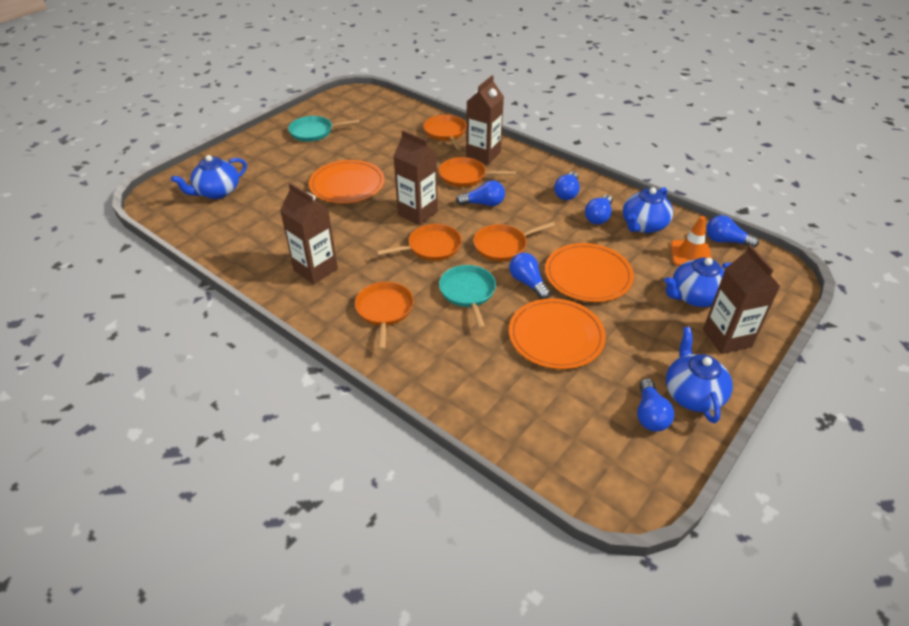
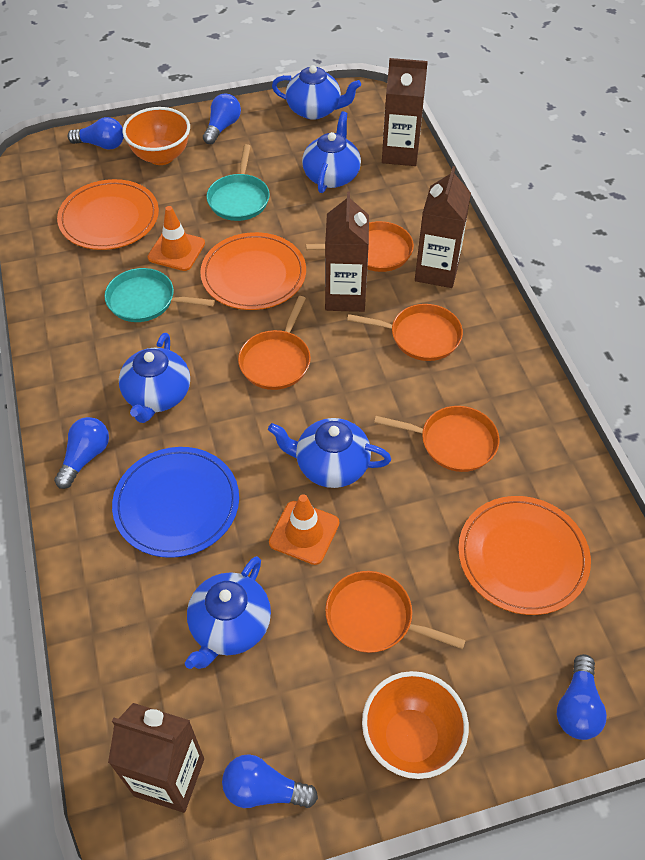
blue light bulb: [456,180,505,206] [509,253,551,299] [554,172,580,200] [585,195,613,224] [637,378,675,432] [706,215,759,248] = 6 -> [54,417,109,489] [67,117,124,150] [203,93,241,144] [222,754,318,808] [557,654,607,740] = 5
blue plate: none = 0 -> [112,447,239,558] = 1
blue teapot: [171,155,247,199] [623,187,673,233] [664,258,731,307] [666,327,733,423] = 4 -> [119,333,190,423] [185,556,271,669] [268,418,391,488] [272,65,361,120] [302,111,361,193] = 5
orange bowl: none = 0 -> [122,107,190,165] [362,671,469,779] = 2
orange traffic cone: [671,216,712,266] = 1 -> [147,206,205,271] [269,494,339,565] = 2

